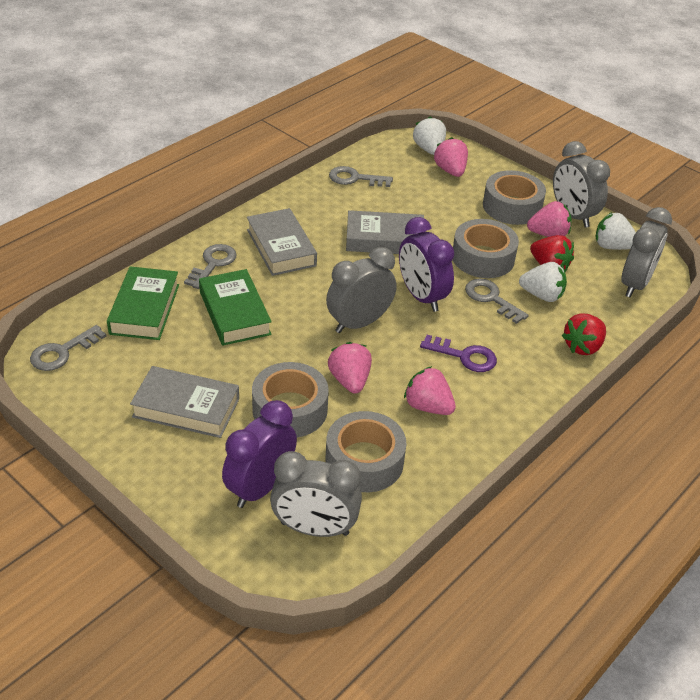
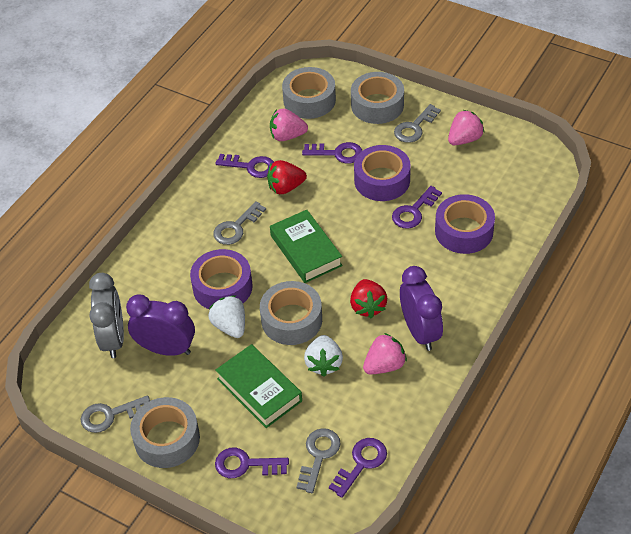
grey book: [130,366,239,438] [247,208,317,276] [346,210,424,254] = 3 -> none = 0
grey clock: [270,451,362,537] [326,247,397,333] [553,141,610,228] [621,207,672,297] = 4 -> [89,273,124,358] = 1
pink strawberry: [328,342,372,393] [404,366,456,415] [434,137,468,177] [527,201,572,237] = 4 -> [270,109,308,141] [363,333,407,374] [448,110,484,145] = 3
purple key: [420,335,497,372] = 1 -> [215,154,274,178] [215,448,289,478] [302,142,362,164] [329,438,387,498] [392,186,442,229] = 5
purple tape: none = 0 -> [190,249,253,309] [354,145,411,201] [435,194,495,254] = 3
white strawberry: [413,116,446,155] [519,262,567,302] [596,213,636,250] = 3 -> [209,295,245,338] [304,335,343,376] = 2

